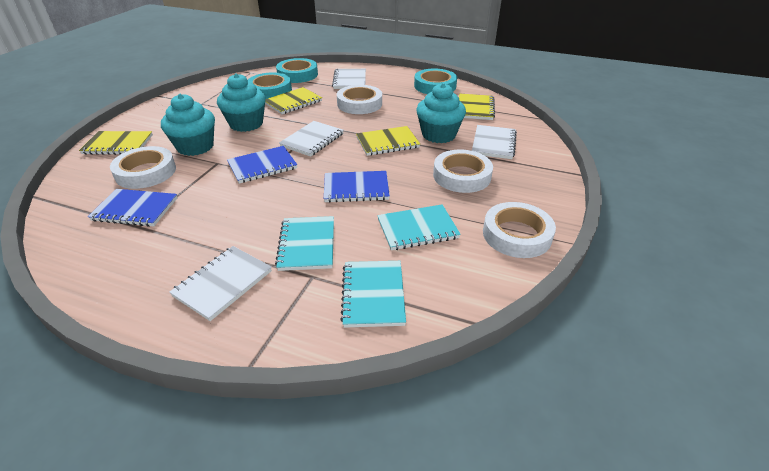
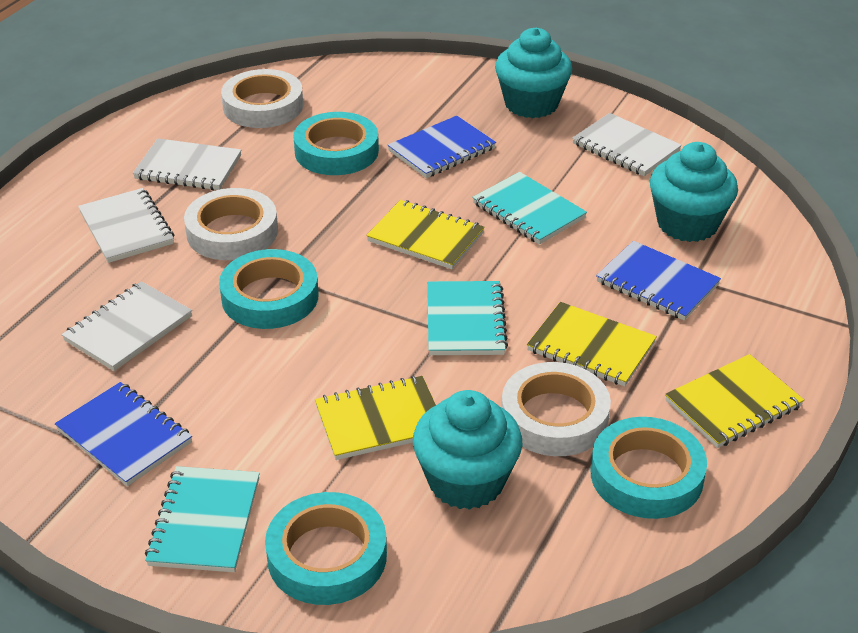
turquoise tape: [248,72,292,99] [276,58,318,83] [414,68,457,94] = 3 -> [219,249,319,329] [265,492,387,605] [293,112,379,175] [590,417,707,519] = 4
white tape: [110,146,176,189] [337,85,382,114] [433,150,493,193] [483,202,556,258] = 4 -> [184,188,278,260] [221,69,303,128] [501,362,611,456] = 3

